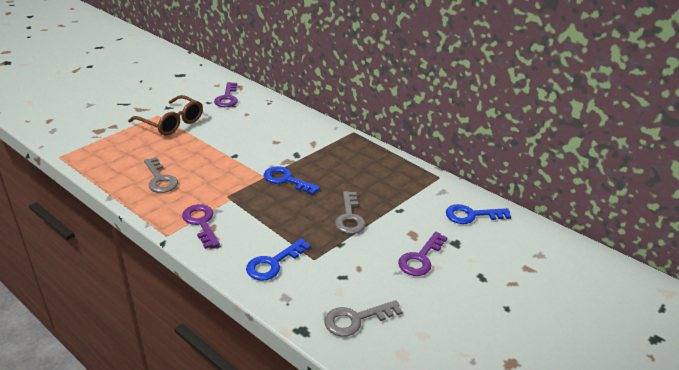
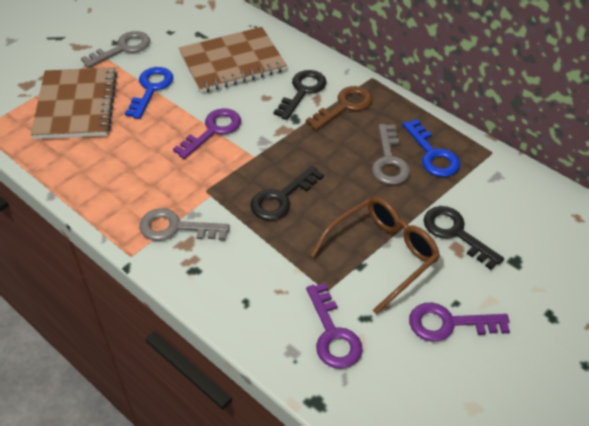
black key: none = 0 -> [250,165,324,221] [273,70,327,120] [423,206,504,270] = 3
blue key: [246,239,311,281] [264,166,320,195] [446,204,511,224] = 3 -> [125,67,173,119] [403,119,460,177] = 2
brown key: none = 0 -> [306,86,373,130] = 1
brown notebook: none = 0 -> [31,67,117,139] [179,27,287,93] = 2

